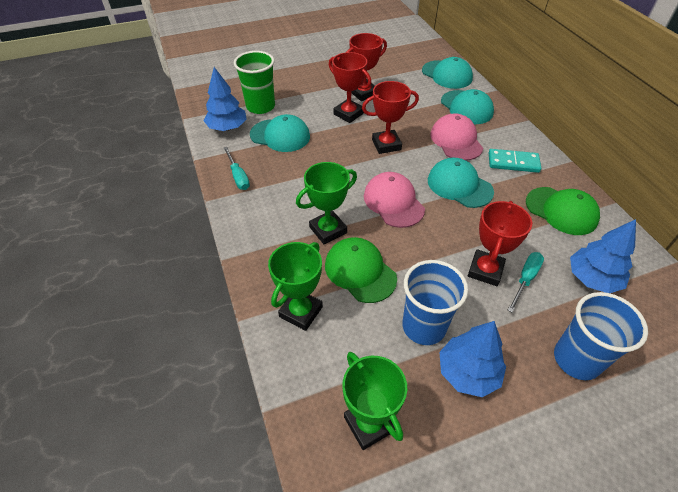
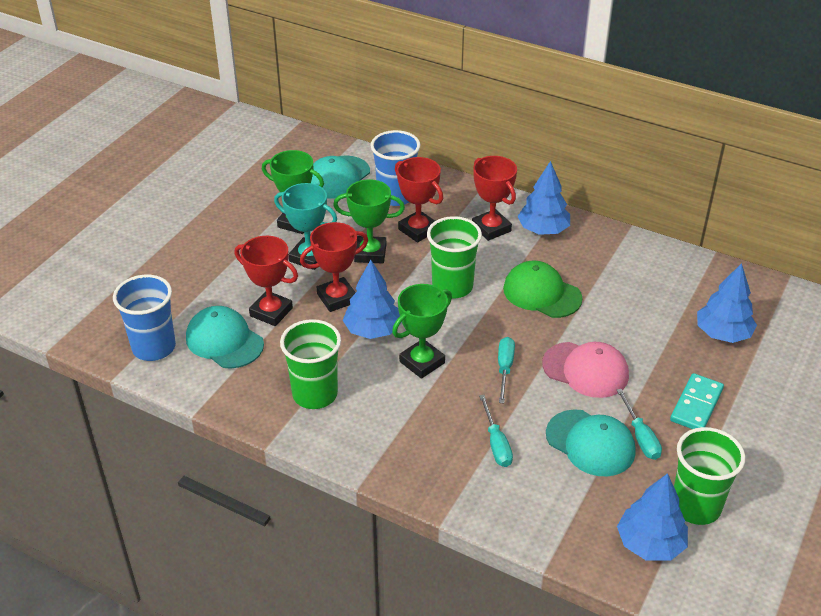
blue tree: [204,67,246,131] [439,321,506,397] [570,219,636,293] = 3 -> [343,260,402,339] [517,161,570,235] [617,473,688,561] [697,263,757,343] = 4
green cap: [325,237,397,303] [526,187,600,235] = 2 -> [503,261,582,318] = 1
green cup: [234,51,275,114] = 1 -> [280,319,341,409] [427,216,482,299] [674,427,745,525] = 3
pink cap: [364,172,425,228] [430,113,483,161] = 2 -> [542,342,629,398] = 1
turquoise cap: [250,114,310,152] [422,57,473,89] [428,157,494,208] [441,89,494,124] = 4 -> [186,306,264,369] [311,156,370,199] [546,409,636,476] = 3
turquoise screwdriver: [224,147,250,190] [508,252,544,312] = 2 -> [479,395,513,467] [498,337,515,403] [617,389,662,460] = 3
turquoise trophy: none = 0 -> [274,183,337,270] = 1

